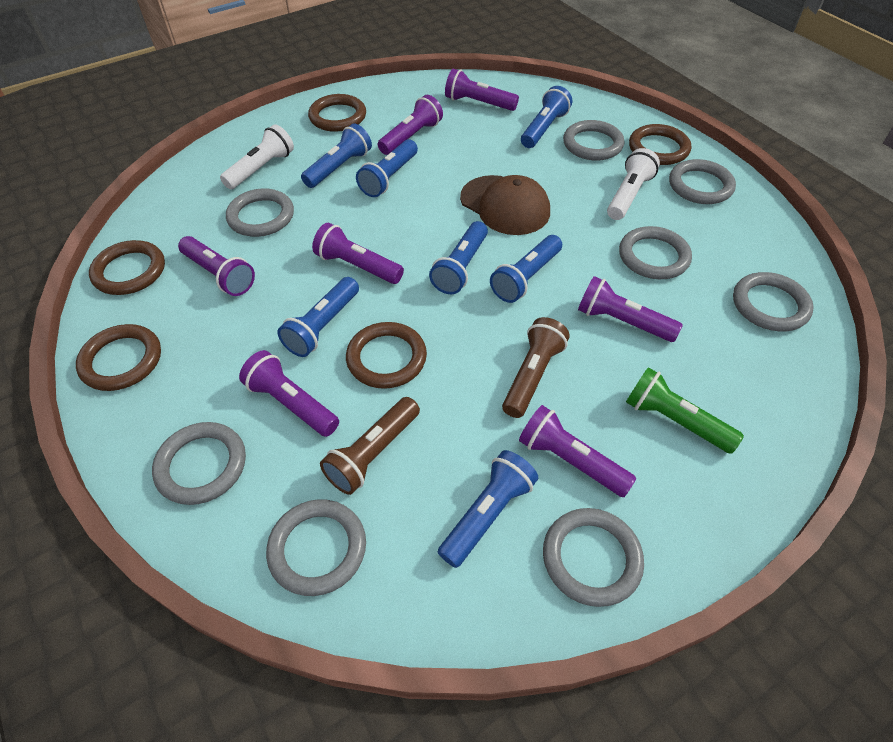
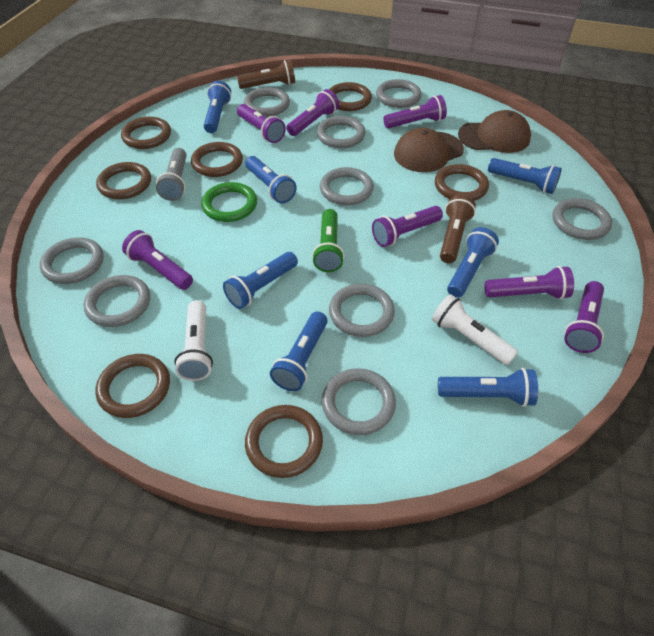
brown cap: [460,175,550,235] = 1 -> [394,128,464,172] [458,110,531,153] = 2
brown ring: [76,324,161,391] [89,240,165,295] [308,94,366,132] [346,322,427,389] [629,124,691,165] = 5 -> [95,354,170,418] [96,162,151,199] [121,117,171,149] [191,142,243,177] [245,405,323,478] [329,82,372,111] [435,164,489,201] = 7
green ring: none = 0 -> [201,182,257,222] = 1
grey flashlight: none = 0 -> [156,148,187,201] = 1
grey ring: [152,422,246,505] [226,188,294,237] [266,499,366,596] [543,508,644,607] [563,120,625,161] [619,226,692,279] [669,159,736,204] [733,272,814,332] = 8 -> [40,237,104,284] [84,275,150,327] [244,87,290,117] [317,116,366,148] [320,167,374,205] [322,368,396,435] [329,284,395,337] [376,79,422,108] [553,198,612,240] = 9

